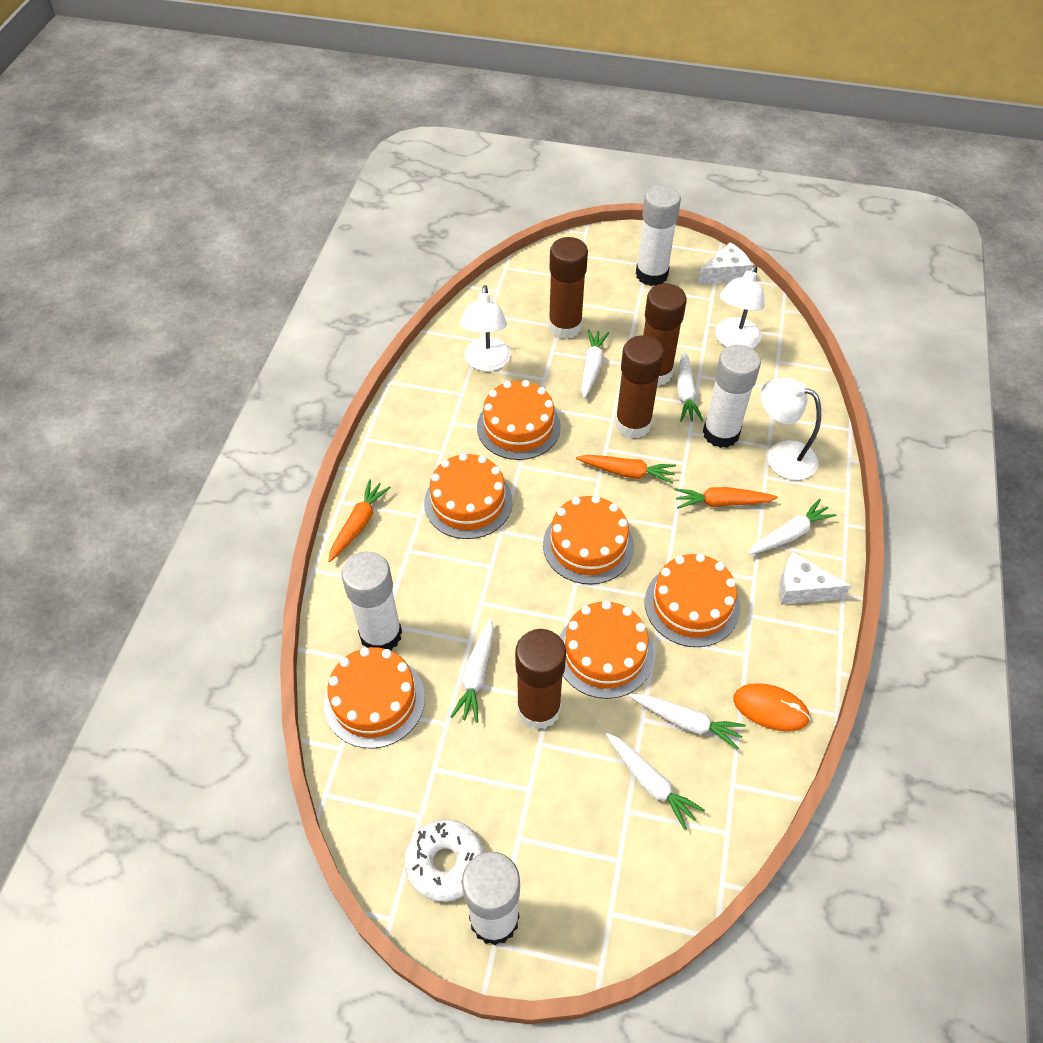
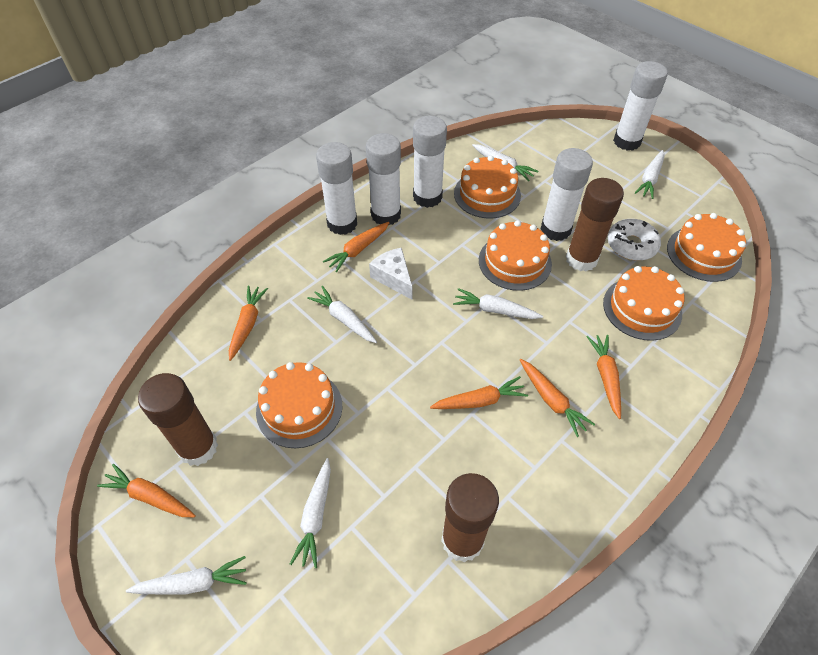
brown glue stick: [515,629,566,730] [548,237,588,339] [615,335,664,439] [643,283,687,386] = 4 -> [138,373,218,466] [441,473,499,562] [566,178,624,272] = 3
orange cake: [324,647,425,749] [424,453,513,539] [477,380,561,460] [543,495,634,584] [559,601,654,699] [645,553,740,647] = 6 -> [256,362,342,448] [454,155,521,218] [479,220,552,291] [603,266,685,341] [667,213,746,282] = 5
orange carrot: [328,479,391,562] [576,455,676,484] [675,487,778,509] = 3 -> [97,464,196,517] [229,286,268,361] [323,222,390,272] [430,376,528,409] [520,359,595,437] [586,335,621,419] = 6
orange mouse: [733,683,810,732] = 1 -> none = 0
white cheese: [698,242,752,285] [779,552,851,605] = 2 -> [369,248,413,300] = 1
white glue stick: [341,551,402,651] [462,852,520,945] [636,185,681,286] [703,345,761,448] = 4 -> [316,142,357,235] [366,133,401,225] [413,116,447,208] [541,148,593,241] [613,61,668,151] = 5
white lamp: [460,285,511,371] [716,265,765,348] [761,378,821,480] = 3 -> none = 0

